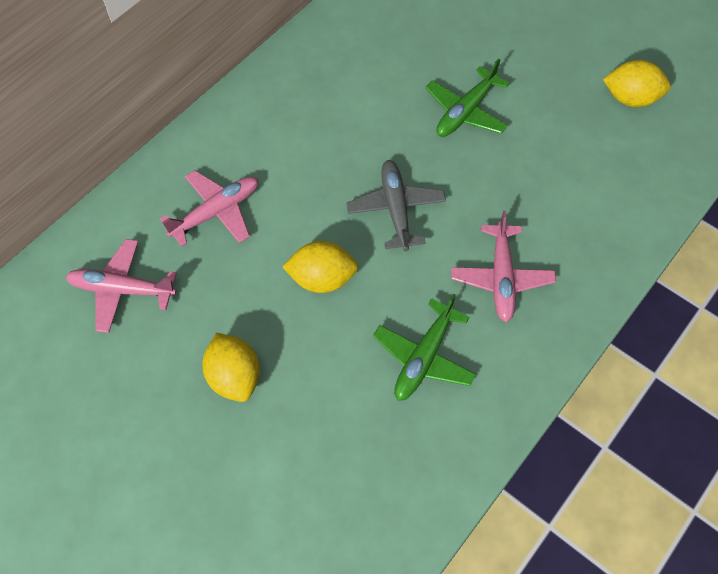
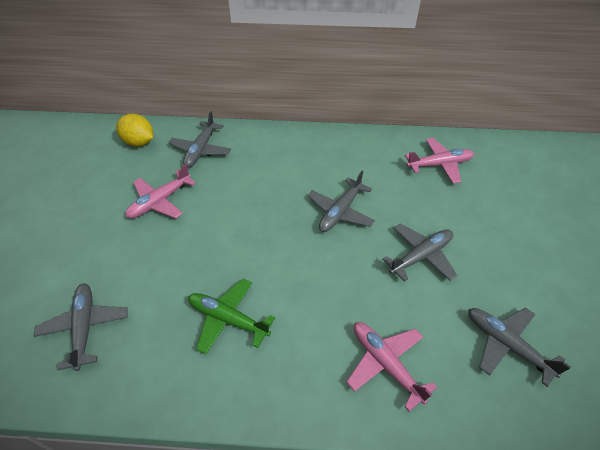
green plane: [373,294,476,401] [425,59,510,137] = 2 -> [188,279,275,355] = 1
grey plane: [346,160,446,251] = 1 -> [34,283,127,371] [168,111,231,168] [308,171,375,232] [382,223,457,282] [468,307,571,387] = 5
yellow lemon: [202,333,260,402] [283,241,358,293] [603,60,671,107] = 3 -> [116,114,153,146] = 1

